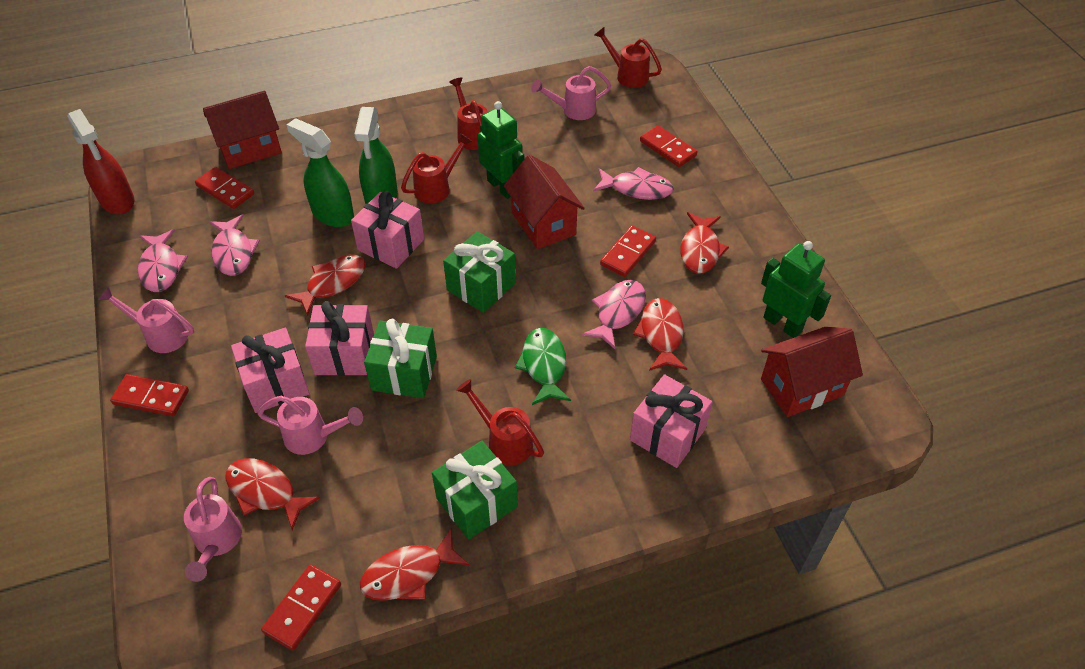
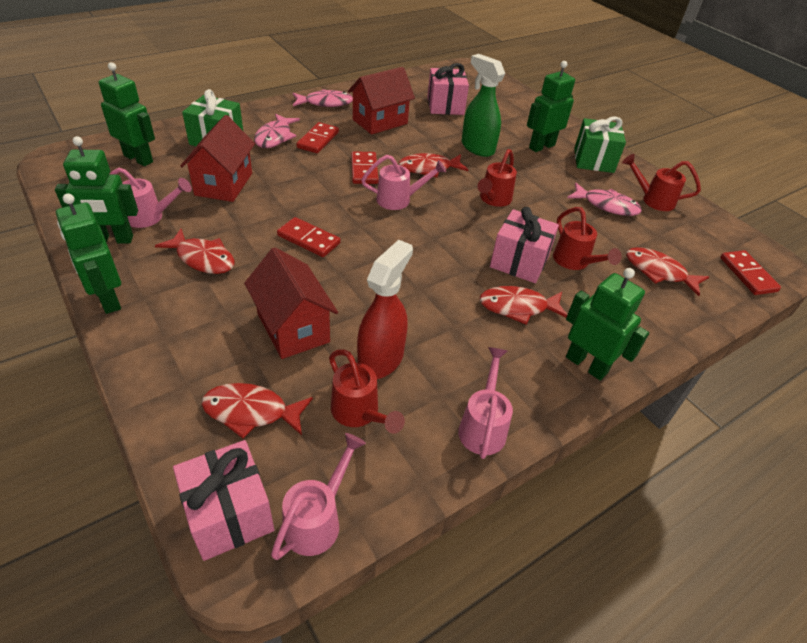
green fish: [515,328,571,405] = 1 -> none = 0
green gift: [364,319,437,398] [432,441,518,540] [443,231,516,313] = 3 -> [182,89,243,146] [574,116,626,173] = 2
green robot: [477,101,524,199] [761,241,831,338] = 2 -> [55,136,138,243] [56,193,121,314] [99,62,155,166] [527,61,575,152] [566,268,649,381] = 5
green spray bottle: [287,118,354,227] [354,107,398,204] = 2 -> [462,54,505,157] = 1
pink fish: [138,229,188,292] [209,214,260,276] [582,280,646,349] [593,167,674,200] = 4 -> [254,113,300,148] [293,89,353,107] [567,183,642,216] = 3
pink gift: [231,327,310,413] [305,301,374,376] [351,191,424,269] [630,374,713,468] = 4 -> [173,440,274,561] [427,63,469,115] [490,207,559,283] = 3
red domino: [110,374,189,416] [195,167,254,209] [261,564,341,651] [600,226,656,277] [640,125,697,167] = 5 -> [277,217,340,257] [296,122,339,153] [351,151,379,184] [720,250,781,295] = 4

